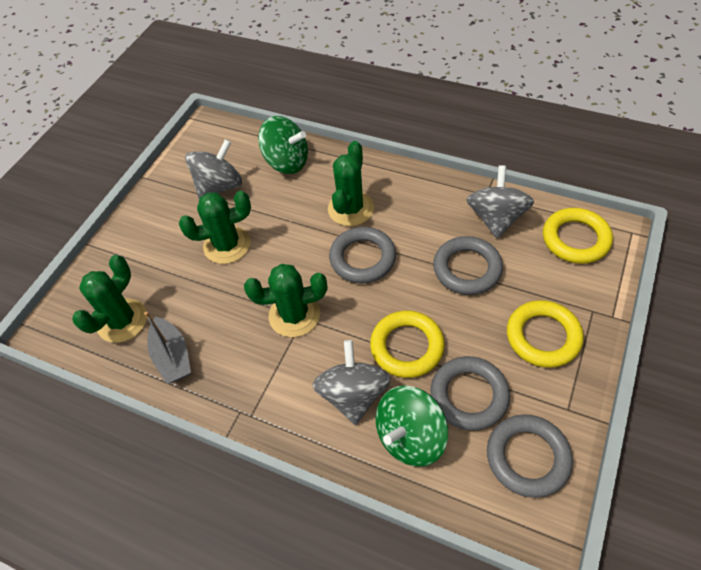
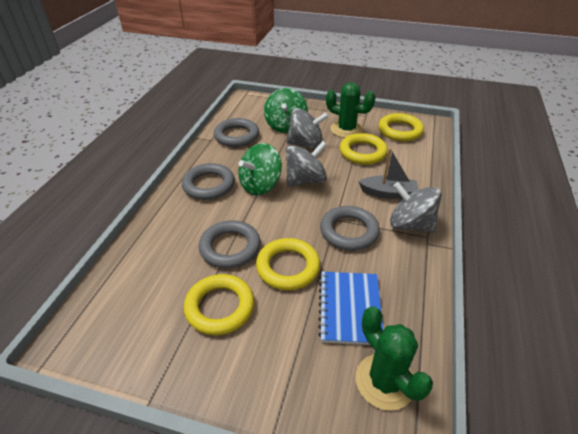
blue notebook: none = 0 -> [318,271,384,345] = 1
green cactus: [72,255,147,343] [179,191,251,264] [244,264,327,337] [328,141,374,226] = 4 -> [326,82,376,138] [356,306,433,411] = 2
yellow ring: [370,310,445,378] [507,300,584,368] [543,208,613,264] = 3 -> [184,274,254,335] [256,238,320,290] [340,133,388,165] [378,113,424,142] = 4

